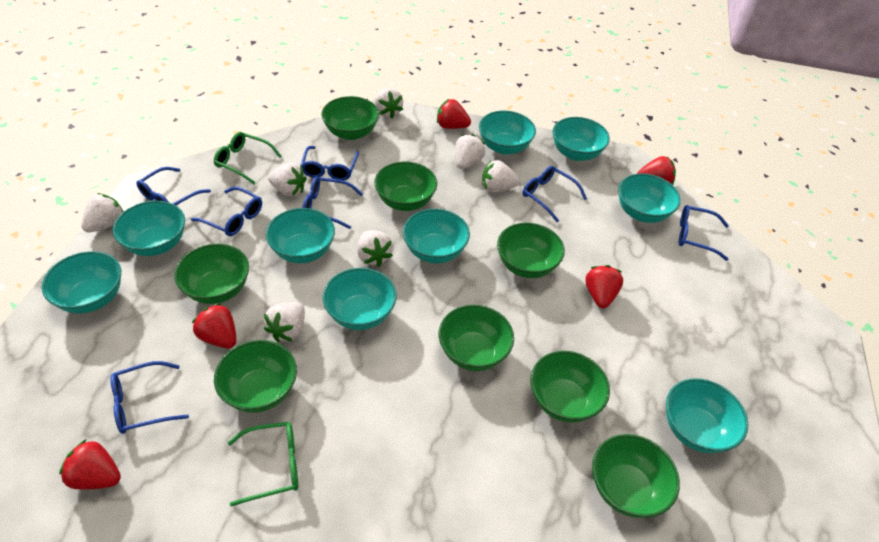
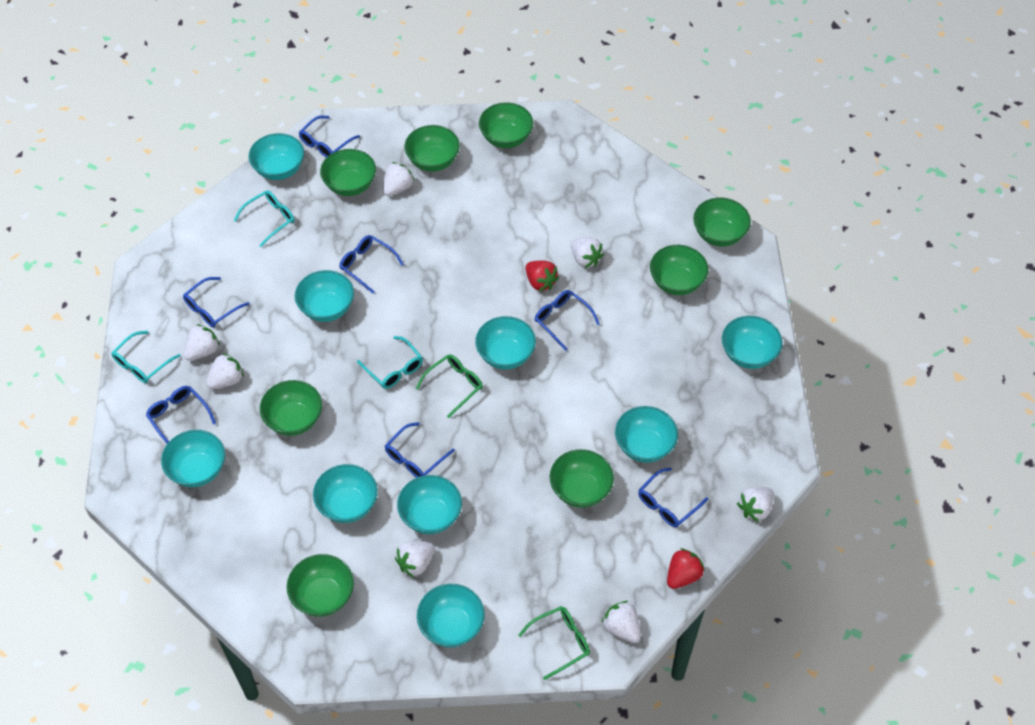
red strawberry: [59,439,121,489] [192,303,236,349] [437,99,471,129] [585,265,623,308] [637,156,676,185] = 5 -> [525,261,559,291] [667,548,705,589] = 2
turquoise glasses: none = 0 -> [111,331,181,383] [234,190,295,247] [357,336,423,389] = 3

